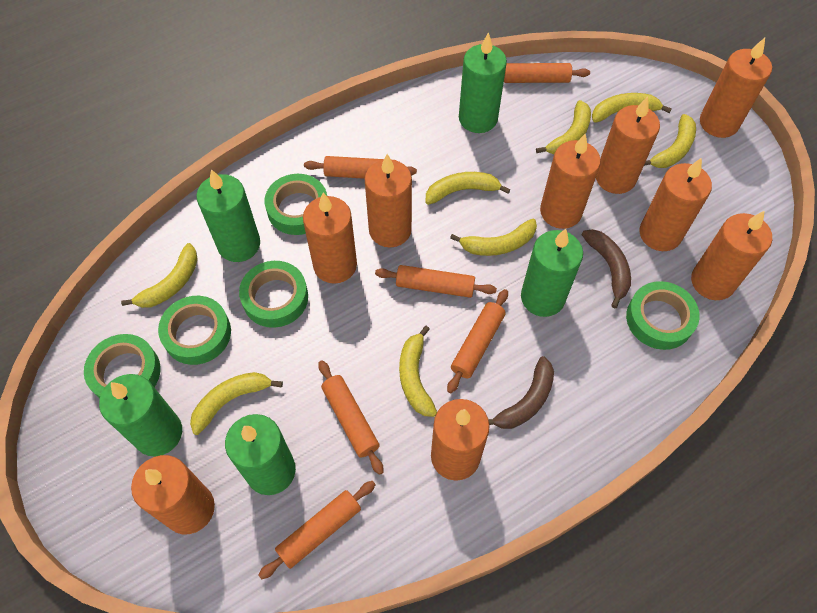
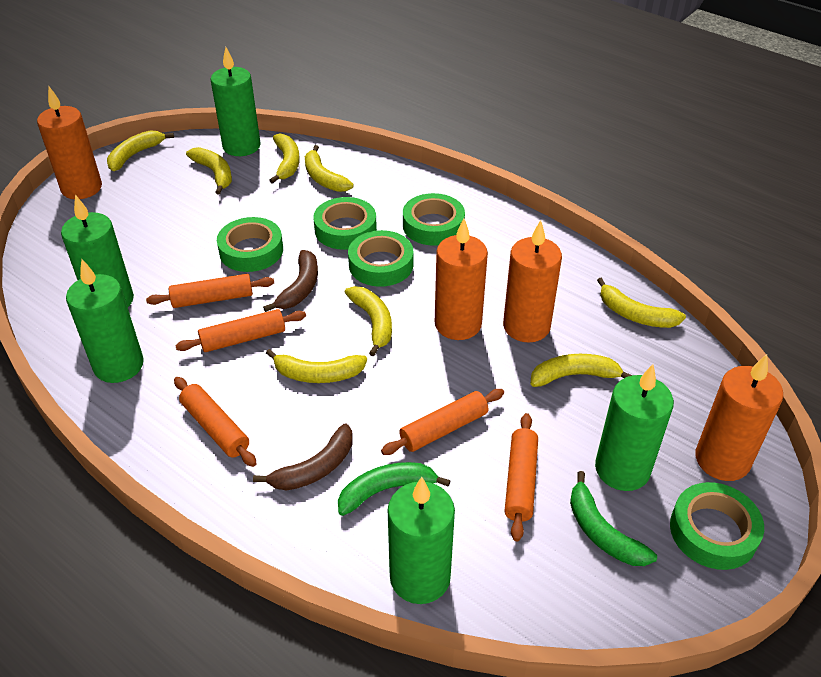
green banana: none = 0 -> [338,462,451,516] [570,471,657,566] = 2
orange candle: [131,455,215,534] [303,193,357,284] [365,154,412,247] [431,399,490,481] [540,134,601,229] [596,97,660,194] [639,158,712,251] [691,210,772,300] [700,38,772,138] = 9 -> [37,87,102,199] [435,218,488,340] [503,220,562,343] [695,354,783,481] = 4
orange rolling pin: [259,481,376,579] [304,156,417,179] [318,360,384,475] [375,265,497,298] [447,289,508,393] [504,63,590,83] = 6 -> [146,274,274,308] [174,377,257,467] [175,309,306,352] [381,389,504,455] [505,413,538,541] = 5

